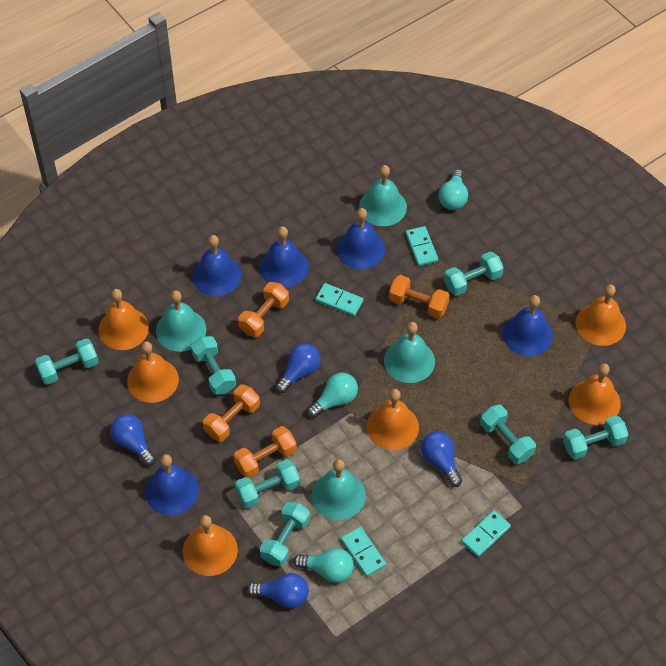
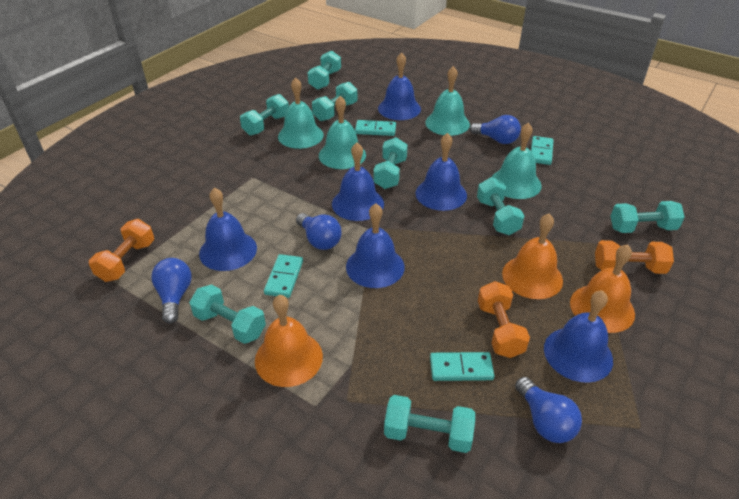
blue bell: [145,454,199,515] [192,235,242,296] [260,226,309,288] [336,208,385,269] [503,295,553,356] = 5 -> [199,188,257,271] [332,143,384,221] [346,203,404,288] [378,52,421,120] [415,133,467,211] [544,290,613,383] = 6
orange bell: [98,289,149,350] [127,341,179,403] [183,515,238,576] [367,389,419,450] [569,363,621,425] [576,284,626,346] = 6 -> [255,295,323,387] [502,214,563,299] [570,244,635,333] = 3
orange dumbbell: [203,385,260,442] [234,426,297,478] [238,282,289,337] [389,275,450,318] = 4 -> [89,219,154,282] [478,281,530,358] [595,240,674,274] = 3
turquoise dumbbell: [35,339,99,385] [191,336,236,395] [235,459,300,509] [260,501,310,567] [444,252,504,296] [480,405,536,464] [563,415,629,460] = 7 -> [189,285,266,344] [240,94,289,136] [307,50,341,90] [312,82,357,121] [373,137,408,189] [384,395,475,453] [477,177,525,235] [611,201,685,233] = 8
turquoise light bulb: [293,548,354,583] [307,373,358,418] [439,169,468,210] = 3 -> none = 0

